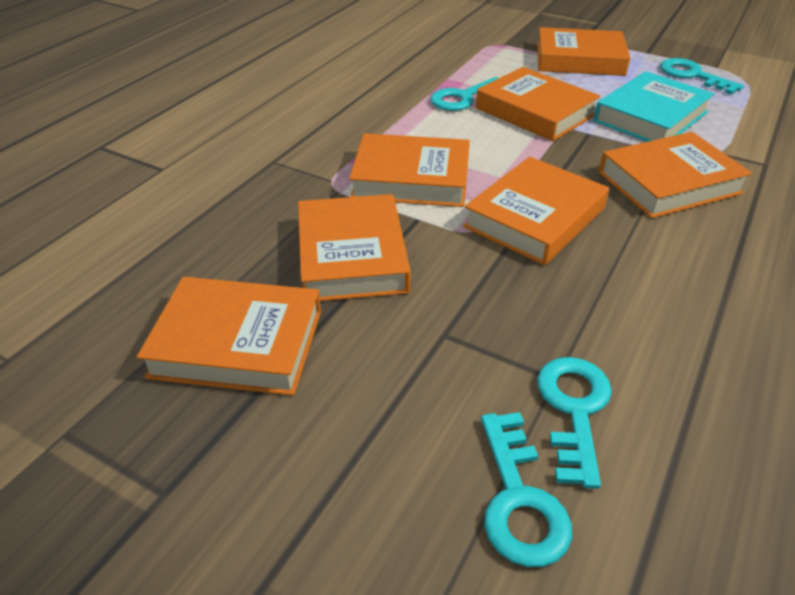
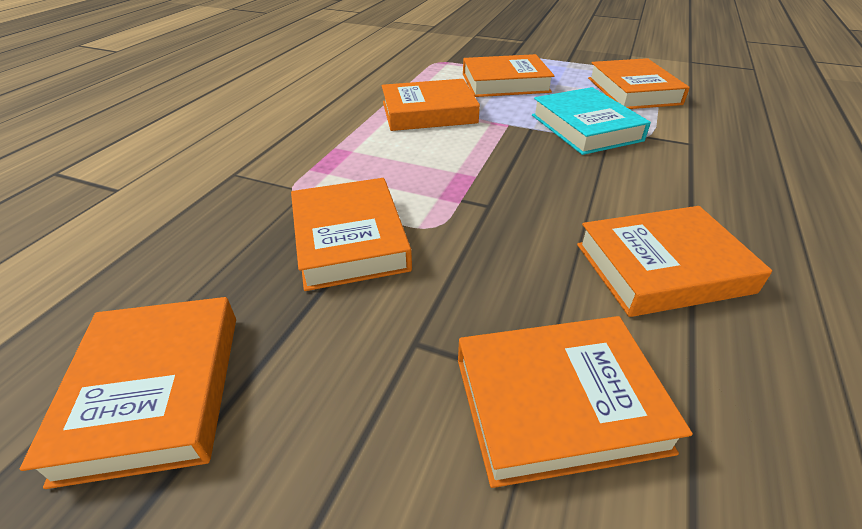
turquoise key: [430,77,499,111] [481,412,572,567] [537,357,612,489] [660,58,744,95] = 4 -> none = 0

